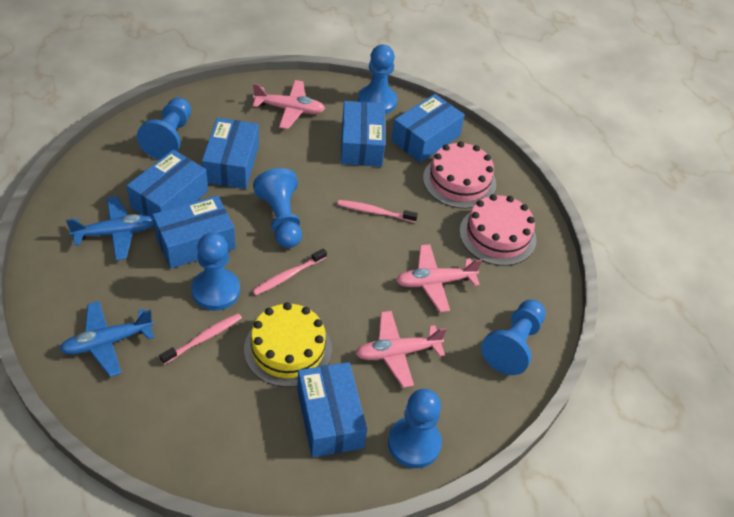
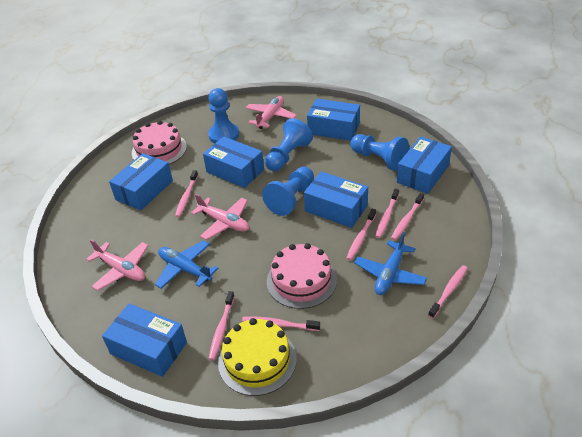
blue pawn: [137,97,191,159] [191,232,240,310] [253,168,302,248] [358,45,397,114] [388,389,442,468] [481,300,546,375] = 6 -> [208,88,239,143] [262,167,314,216] [265,118,313,171] [350,134,409,171] = 4
pink toothbrush: [159,313,242,365] [252,248,327,296] [337,200,418,222] = 3 -> [175,170,198,217] [209,291,235,360] [242,317,320,331] [346,209,376,260] [375,189,399,238] [391,193,424,241] [428,265,468,318] = 7

